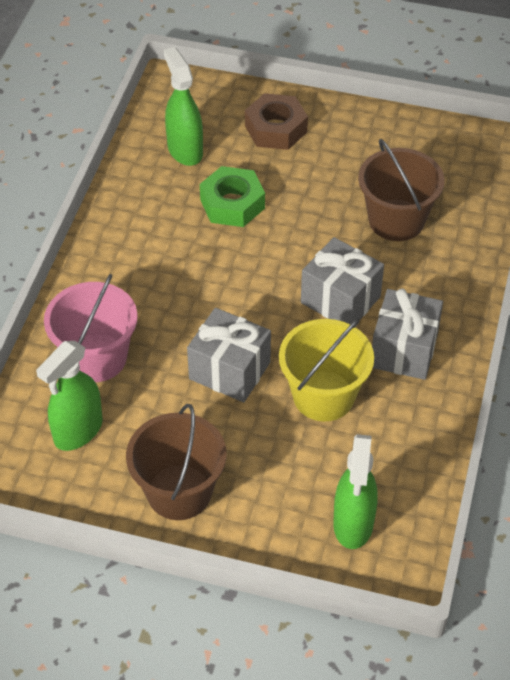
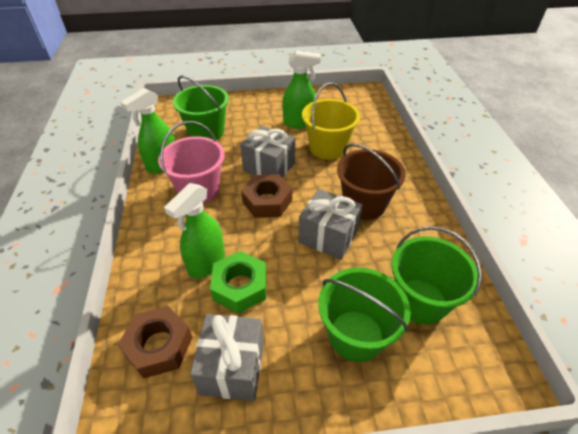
brown bucket: [126,404,227,520] [358,139,445,241] = 2 -> [337,144,406,220] = 1
brown nut: [245,93,308,150] = 1 -> [118,306,192,379] [241,174,292,218] = 2
green bucket: none = 0 -> [173,76,229,140] [318,268,411,362] [391,226,482,325] = 3

